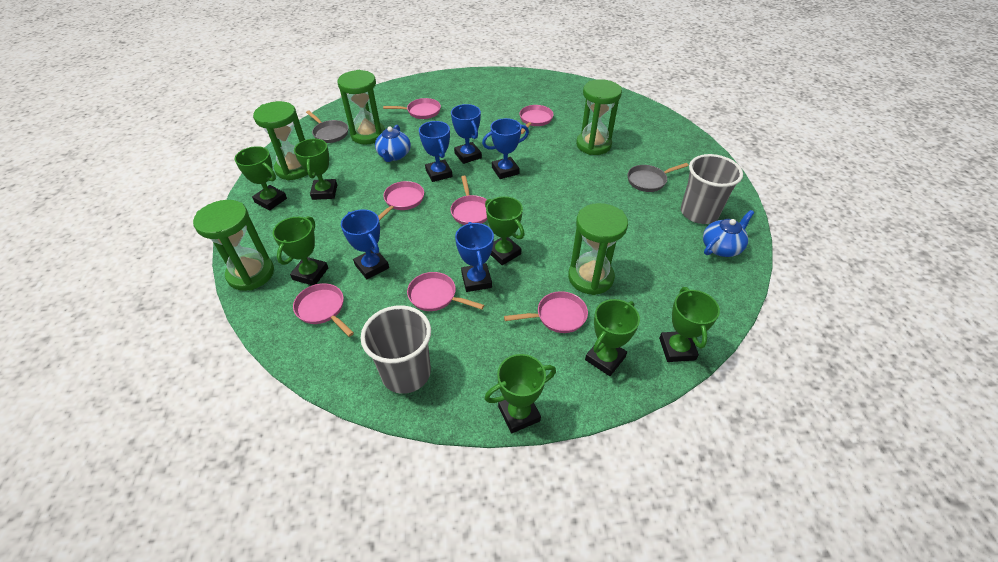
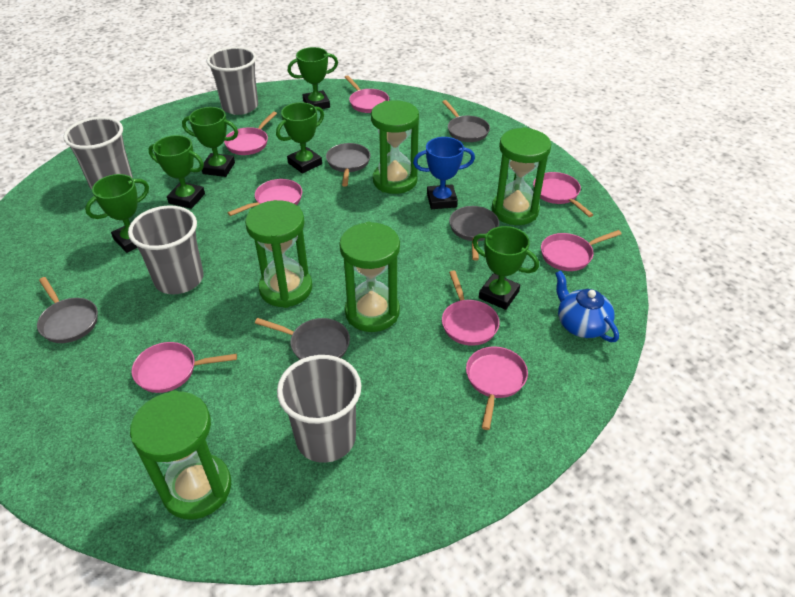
blue teapot: [375,125,411,162] [703,210,754,257] = 2 -> [555,271,619,342] = 1
blue trophy: [341,209,389,279] [419,121,453,182] [451,104,482,164] [455,222,494,292] [482,118,529,179] = 5 -> [413,137,475,209] = 1
green trophy: [235,146,287,211] [273,216,328,285] [294,139,337,200] [485,196,525,265] [485,354,556,433] [585,299,640,376] [659,287,720,362] = 7 -> [85,174,149,253] [148,135,205,209] [182,107,238,177] [276,102,324,174] [288,47,338,109] [472,226,539,310] = 6
grey cup: [361,305,431,394] [681,154,743,224] = 2 -> [63,117,133,190] [128,205,204,294] [207,47,258,115] [277,355,361,463] = 4
grey pan: [306,110,348,143] [627,163,689,192] = 2 -> [37,277,98,343] [255,318,350,360] [326,143,371,186] [442,100,490,142] [449,206,499,261] = 5
pink pan: [293,283,354,337] [378,181,424,221] [383,98,441,119] [407,272,484,311] [450,176,487,225] [504,291,588,333] [519,105,554,134] = 7 -> [131,342,237,393] [224,111,277,155] [228,179,302,216] [345,75,389,113] [442,270,500,346] [466,347,528,430] [533,172,594,217] [541,230,622,271] = 8

